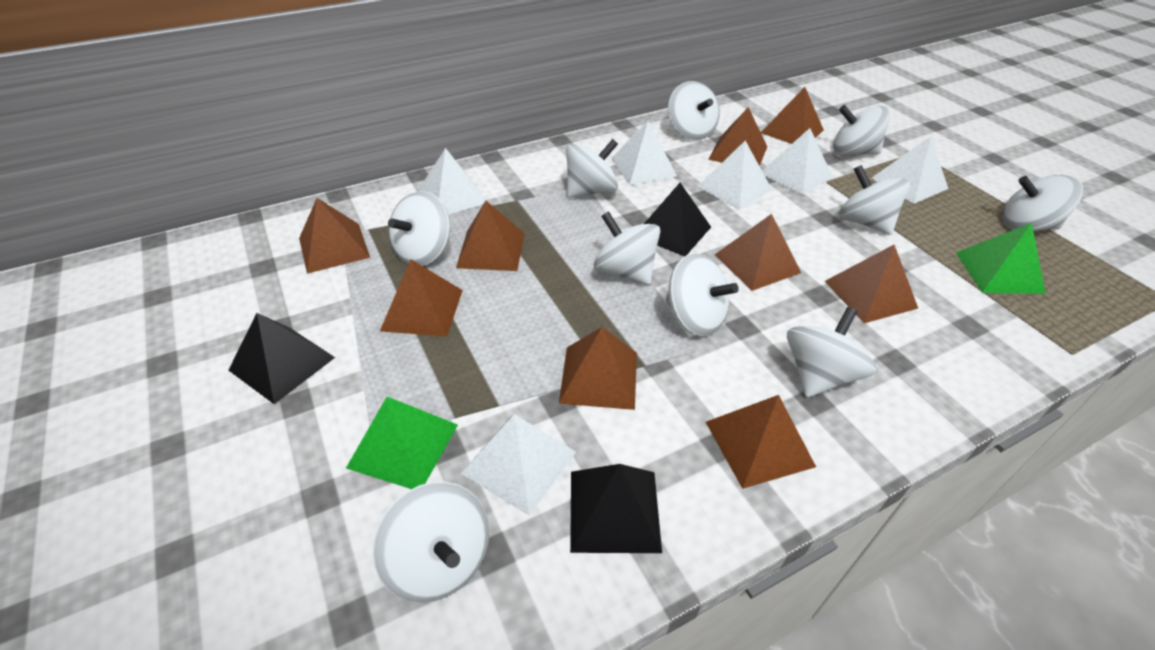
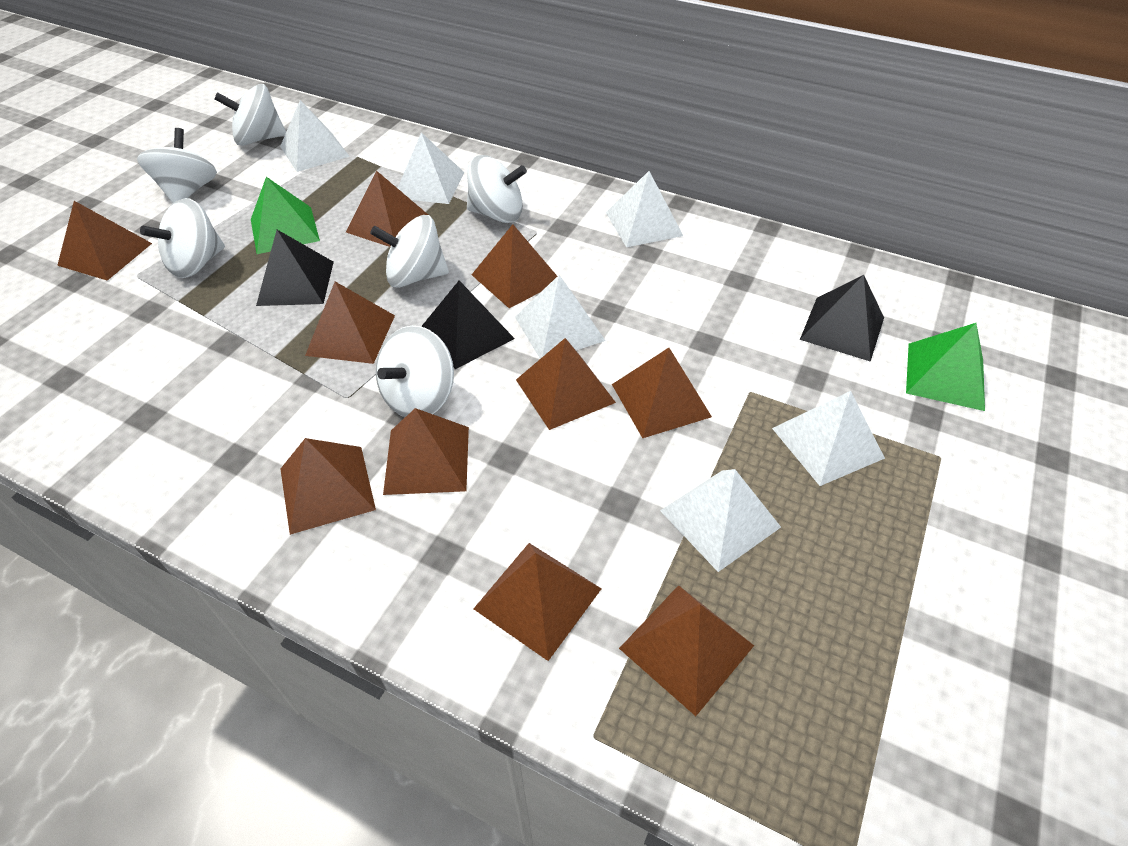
brown pyramid: [299,198,370,274] [380,259,463,337] [456,201,525,271] [559,327,637,410] [706,395,816,489] [708,107,767,166] [715,214,801,291] [761,87,824,144] [825,245,918,323] = 9 -> [57,201,152,281] [280,438,376,535] [305,282,395,364] [346,171,428,247] [383,408,469,495] [472,224,557,308] [474,543,602,661] [516,338,616,430] [612,348,712,438] [619,585,754,716] = 10
white spinning top: [372,482,489,603] [388,191,451,266] [566,139,618,197] [594,211,660,285] [665,253,739,336] [668,81,720,140] [787,307,876,397] [833,105,890,155] [839,165,910,235] [1002,175,1083,231] = 10 -> [137,128,217,203] [140,198,225,278] [215,84,286,146] [370,215,449,288] [376,326,454,417] [467,155,527,223] = 6

